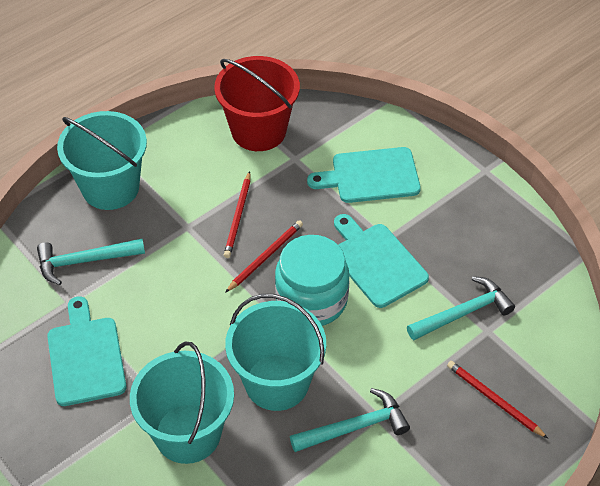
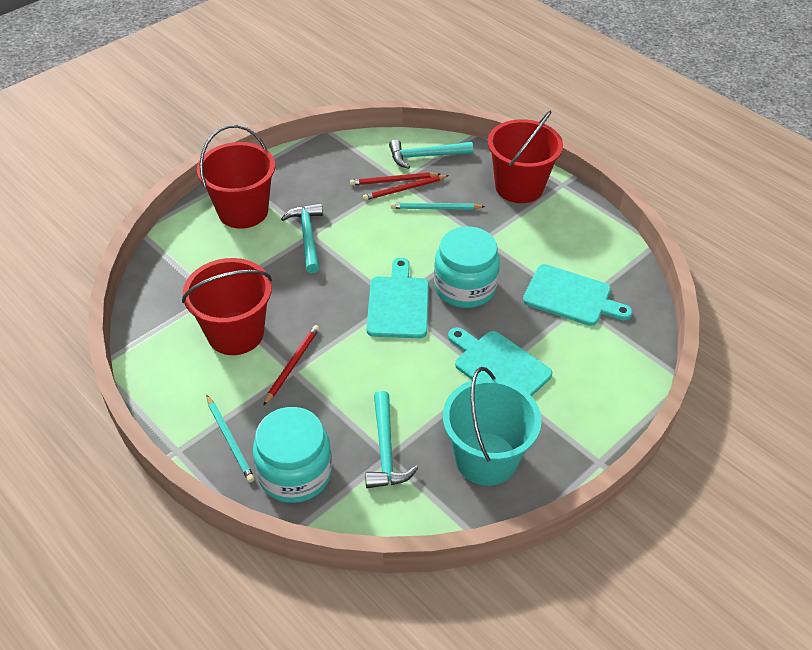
red bucket: [214,56,300,151] = 1 -> [182,258,272,355] [197,125,275,229] [488,111,563,203] = 3
turquoise bucket: [57,111,147,210] [130,342,234,464] [225,294,326,411] = 3 -> [443,367,542,486] = 1
turquoise jar: [275,235,349,326] = 1 -> [253,407,332,503] [434,226,500,308] = 2
turquoise pencil: none = 0 -> [207,395,255,483] [391,203,485,210] = 2

